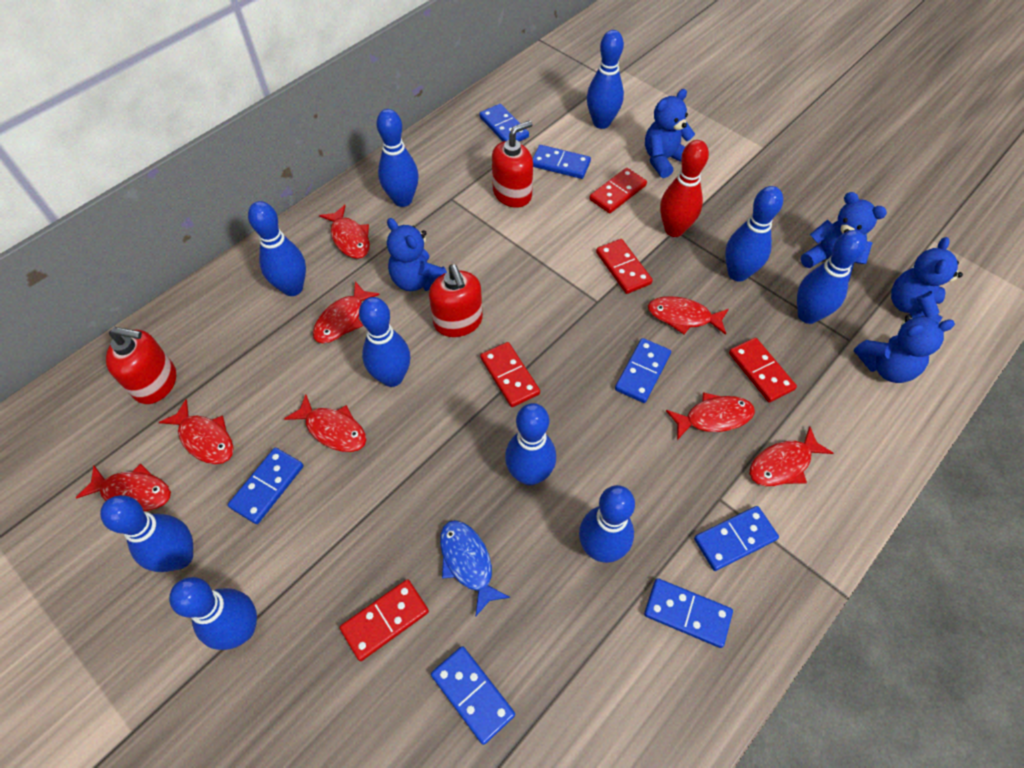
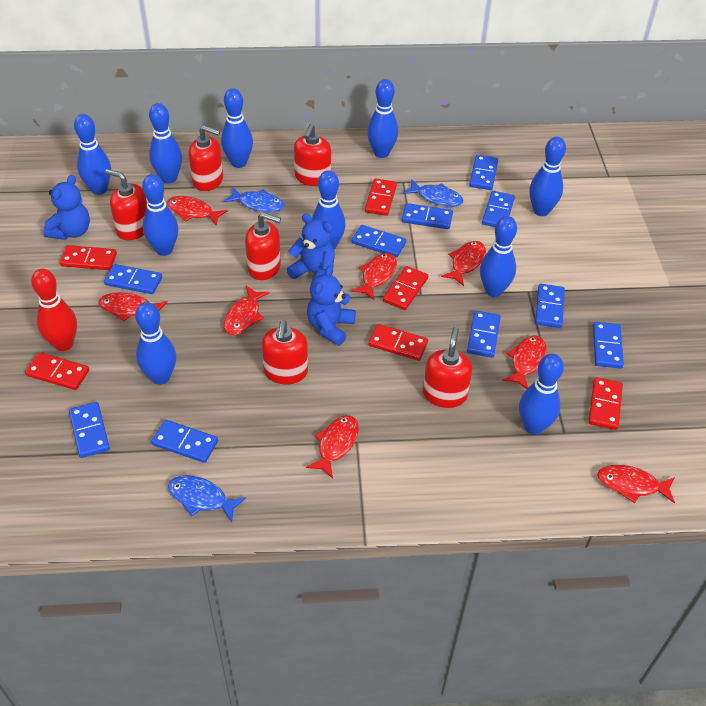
blue domino: [228,447,303,524] [431,646,515,745] [479,104,529,142] [532,145,591,179] [615,338,671,403] [644,578,733,648] [694,506,779,571] = 7 -> [69,402,110,458] [104,264,162,294] [151,420,218,463] [352,225,406,258] [401,203,453,229] [467,311,501,358] [469,155,498,190] [482,191,515,227] [535,284,565,328] [593,322,624,368] = 10
blue fish: [440,520,510,616] = 1 -> [168,475,246,523] [223,187,285,212] [403,180,463,207] = 3
blue teddy bear: [387,218,447,291] [645,89,695,178] [800,192,887,282] [853,314,955,383] [891,237,963,323] = 5 -> [43,175,90,240] [287,213,335,283] [307,265,356,346] = 3
red domino: [340,579,429,661] [480,342,540,407] [589,168,647,213] [596,239,653,294] [729,338,797,403] = 5 -> [25,352,89,390] [60,245,117,270] [365,178,397,216] [368,324,428,361] [383,266,428,310] [589,377,623,430] = 6
red soap dispenser: [106,327,176,404] [429,264,483,337] [492,120,533,208] = 3 -> [105,169,147,240] [189,125,223,191] [245,212,281,280] [262,320,308,384] [294,124,331,186] [423,327,472,408] = 6

